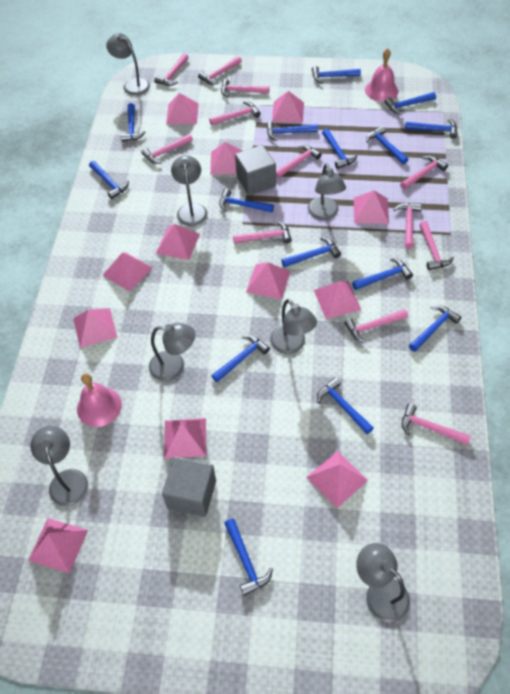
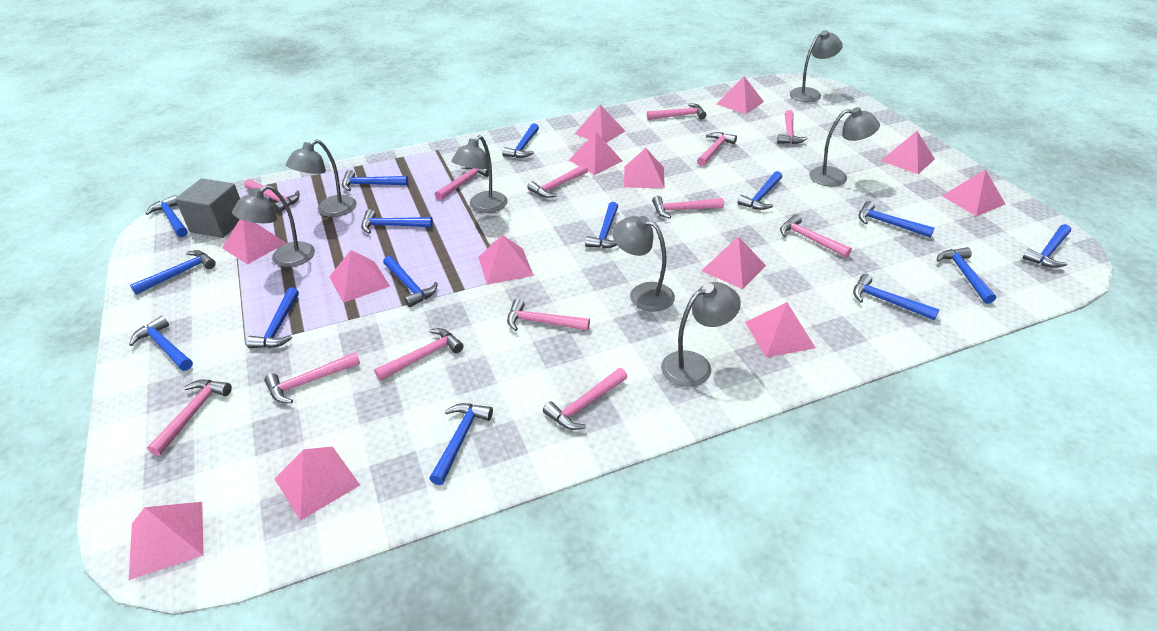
grey cube: [162,457,216,517] [235,145,276,196] = 2 -> [175,178,240,238] = 1
pink bell: [77,373,122,427] [365,48,398,102] = 2 -> none = 0
pink hammer: [141,134,193,164] [154,53,189,86] [198,56,242,85] [209,101,261,125] [221,79,269,97] [233,221,292,244] [276,145,322,179] [344,309,408,343] [393,203,421,249] [400,156,448,190] [402,403,471,445] [419,221,454,270] = 12 -> [147,380,232,456] [244,179,300,213] [264,352,360,403] [374,328,464,381] [435,166,489,200] [507,299,590,331] [527,164,588,198] [543,368,627,430] [647,103,707,120] [652,196,724,219] [697,132,737,166] [777,110,808,144] [780,214,852,258] = 13
pink pyramid: [28,518,88,574] [73,308,118,348] [103,252,153,292] [156,224,200,260] [164,418,207,459] [166,93,199,124] [210,142,242,175] [246,262,291,300] [272,91,304,123] [307,451,368,508] [314,281,361,319] [354,190,389,224] = 12 -> [129,502,204,580] [222,219,286,265] [275,447,360,521] [329,250,390,303] [478,235,534,285] [569,132,622,175] [575,105,625,143] [624,148,665,188] [701,236,766,289] [717,76,764,114] [745,302,816,357] [881,131,935,174] [942,169,1006,216] = 13

